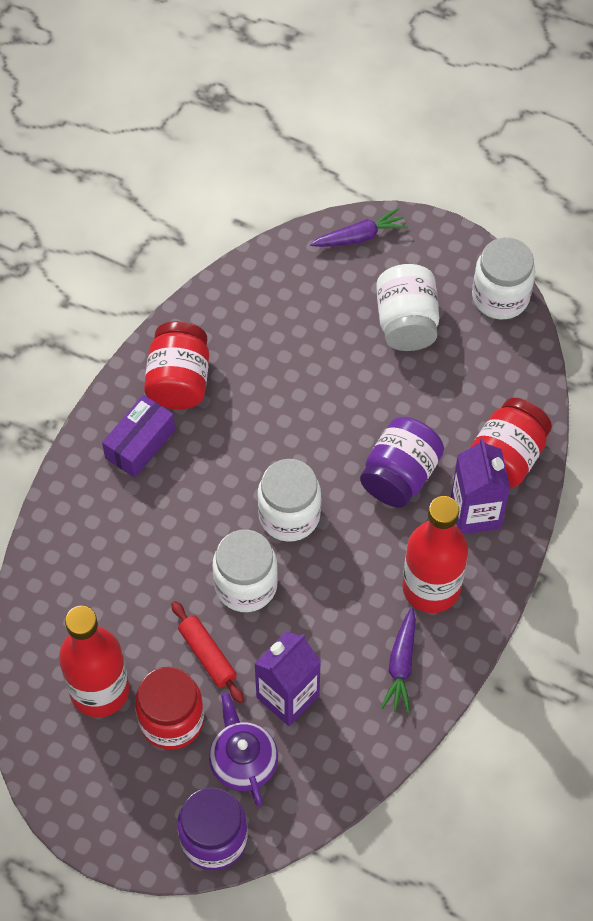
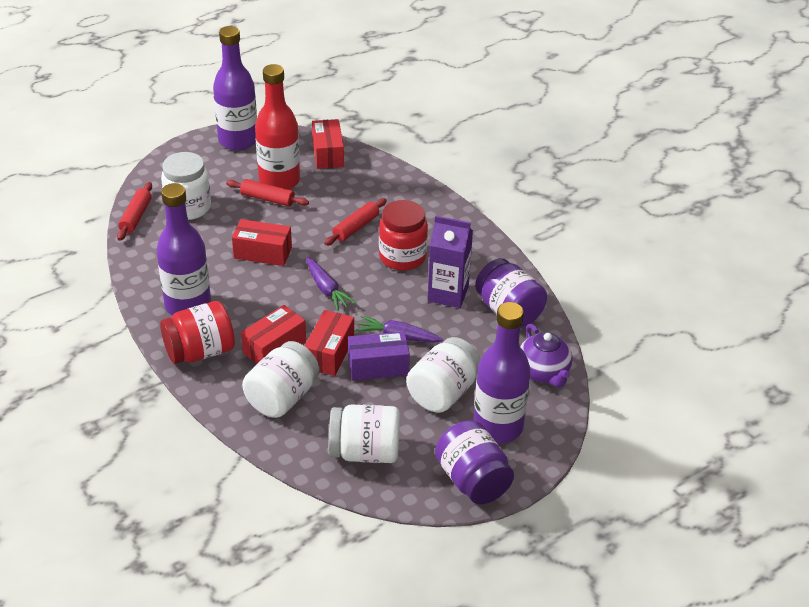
purple bottle: none = 0 -> [156,183,211,316] [213,26,257,151] [473,302,531,443] = 3
purple carton: [254,631,321,726] [451,438,510,534] = 2 -> [427,216,473,308] = 1
red bottle: [59,606,129,717] [402,496,468,613] = 2 -> [255,64,300,190] = 1
red box: none = 0 -> [232,219,292,266] [241,305,306,364] [305,310,354,376] [312,119,344,169] = 4
red jar: [135,667,204,750] [144,321,209,410] [470,398,552,488] = 3 -> [160,301,235,364] [379,200,428,271] = 2
red rolling pin: [171,601,244,703] = 1 -> [117,182,152,241] [226,179,309,206] [324,198,387,246] = 3

